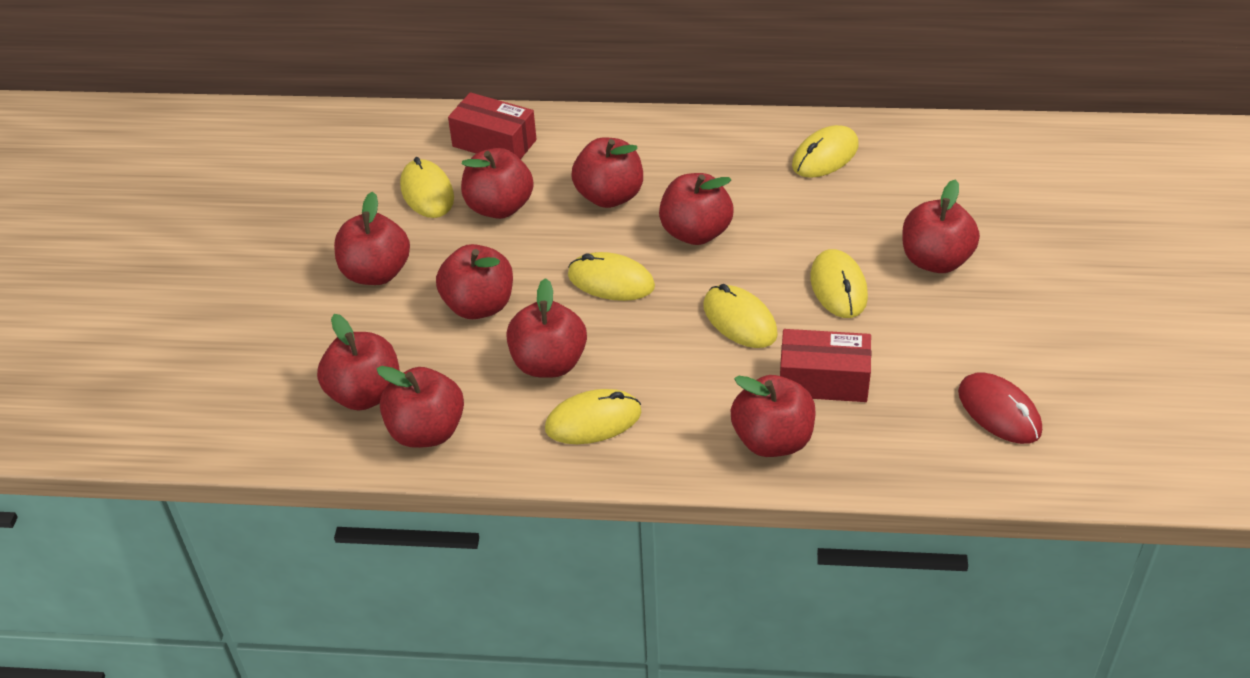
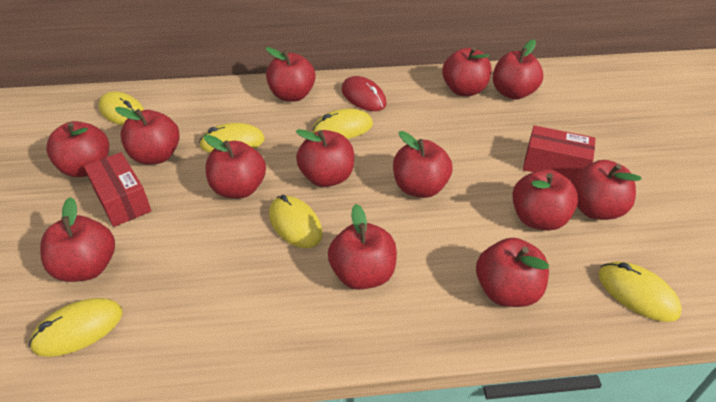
red apple: [317,314,400,411] [334,192,410,285] [377,366,464,448] [436,244,513,319] [461,148,534,219] [506,278,587,378] [571,137,643,208] [659,173,733,245] [730,375,816,457] [902,180,980,273] = 10 -> [40,197,115,282] [46,121,109,177] [115,107,180,165] [204,135,266,198] [266,47,316,102] [296,129,354,187] [328,204,397,290] [393,131,452,198] [442,47,491,96] [476,238,549,307] [493,40,543,100] [512,169,578,231] [571,160,641,220] = 13

